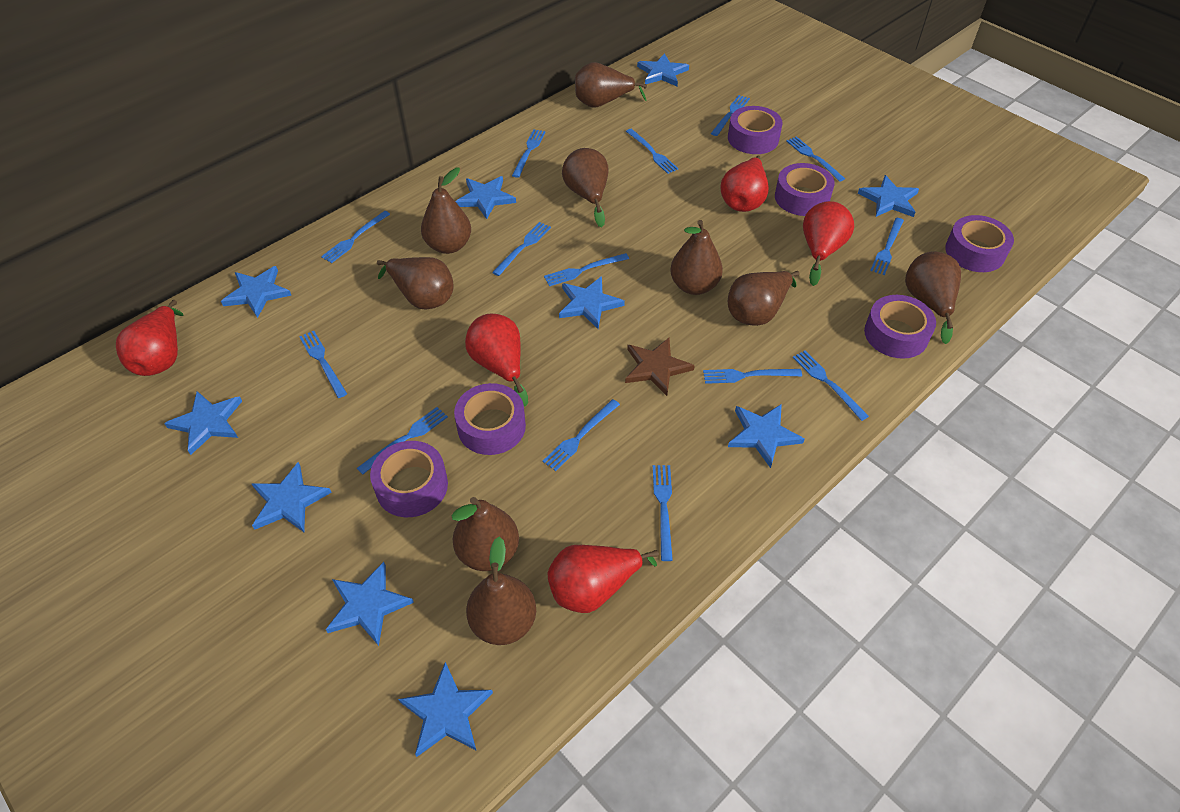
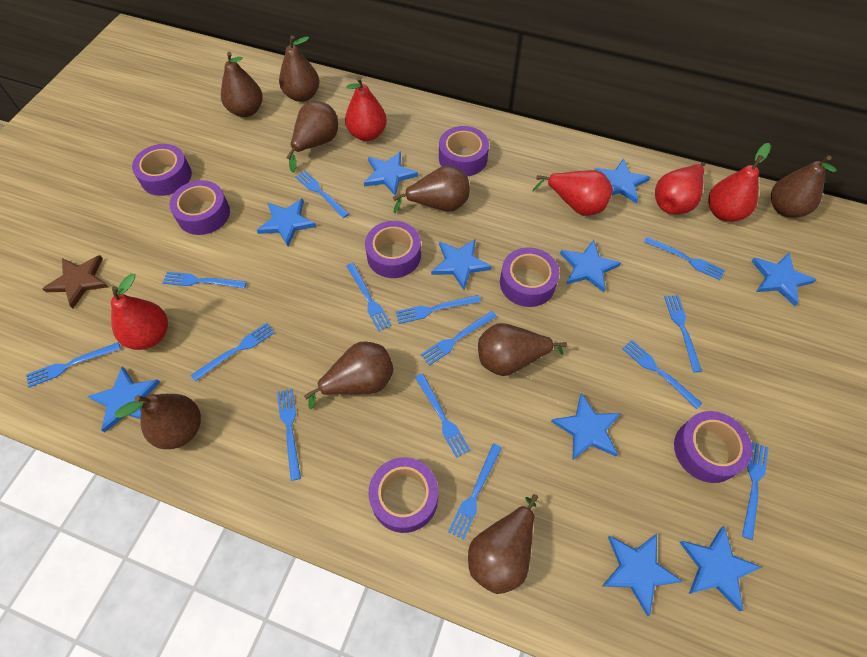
purple tape: [370,441,448,517] [454,383,526,455] [728,106,782,154] [775,163,835,216] [864,295,936,359] [945,215,1014,272] = 6 -> [132,144,192,196] [169,180,230,235] [365,221,421,278] [369,457,438,533] [439,126,489,176] [500,247,560,307] [674,411,752,483] = 7

